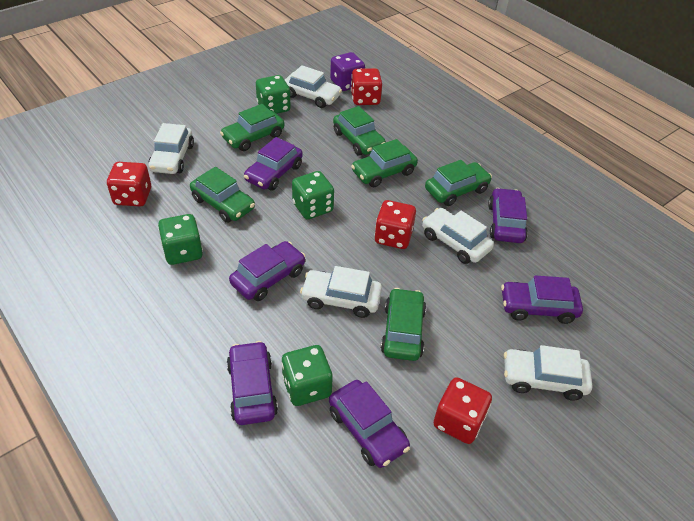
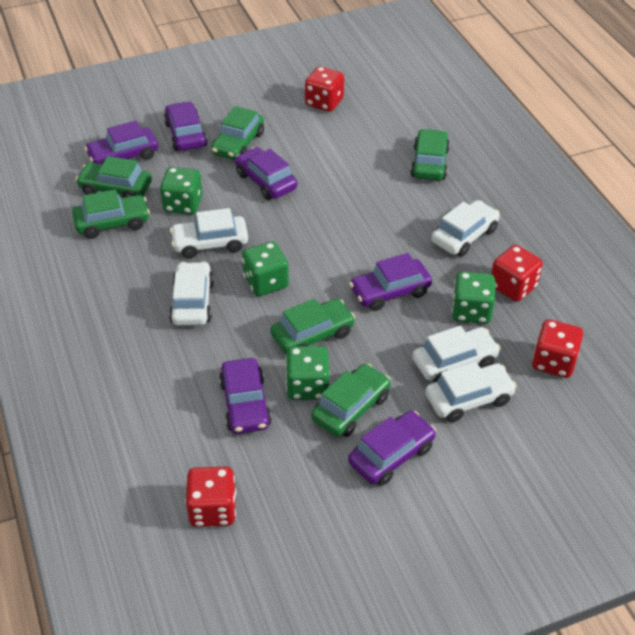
purple dice: [330,52,365,91] = 1 -> none = 0

